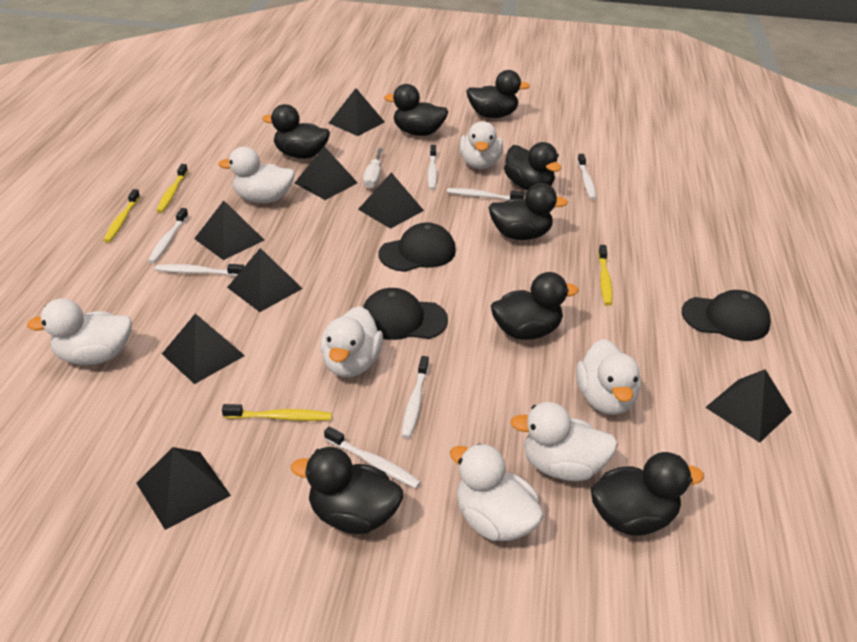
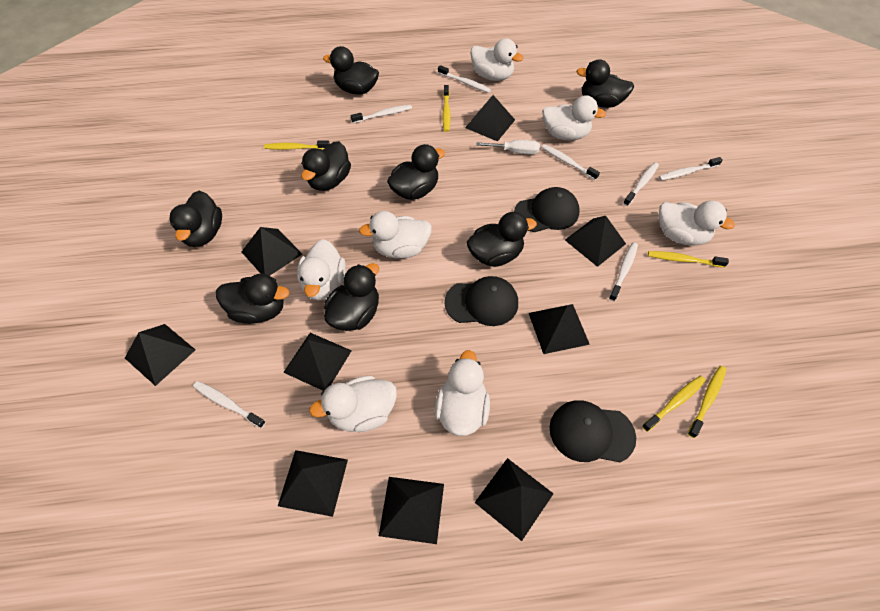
black pyramid: [136,447,231,530] [162,313,245,384] [194,200,264,260] [227,248,303,312] [295,146,358,200] [329,88,385,136] [358,172,424,229] [705,369,792,443] = 8 -> [125,324,196,386] [241,227,302,276] [278,450,348,517] [283,333,352,391] [379,477,444,544] [465,95,515,142] [474,458,554,541] [529,304,590,354] [565,216,626,267] = 9
yellow toothbrush: [103,189,140,243] [156,164,188,213] [222,404,332,421] [598,245,613,306] = 4 -> [264,140,330,150] [442,85,451,132] [642,376,706,432] [648,251,729,267] [688,366,727,438] = 5

